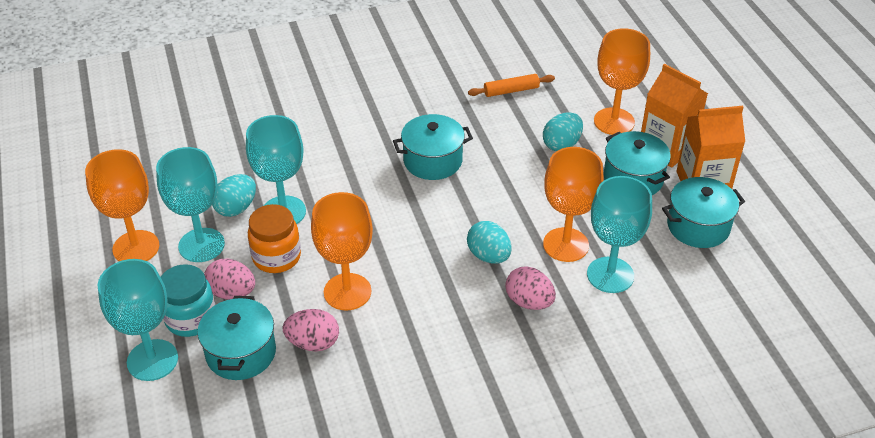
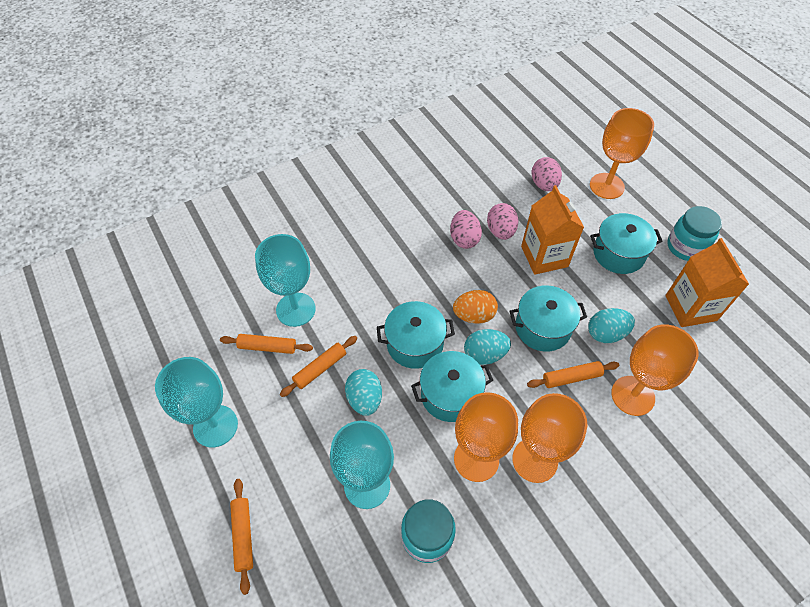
orange egg: none = 0 -> [453,290,498,324] = 1
orange jar: [248,204,301,273] = 1 -> none = 0
orange rolling pin: [468,74,555,97] = 1 -> [220,334,313,354] [230,479,253,595] [280,336,357,397] [527,361,619,388] = 4
turquoise goblet: [98,259,178,381] [156,147,225,262] [246,115,306,224] [587,176,652,293] = 4 -> [155,357,238,448] [255,234,316,327] [330,421,394,509] = 3
turquoise jar: [161,264,215,337] = 1 -> [401,499,456,563] [667,206,722,261] = 2

